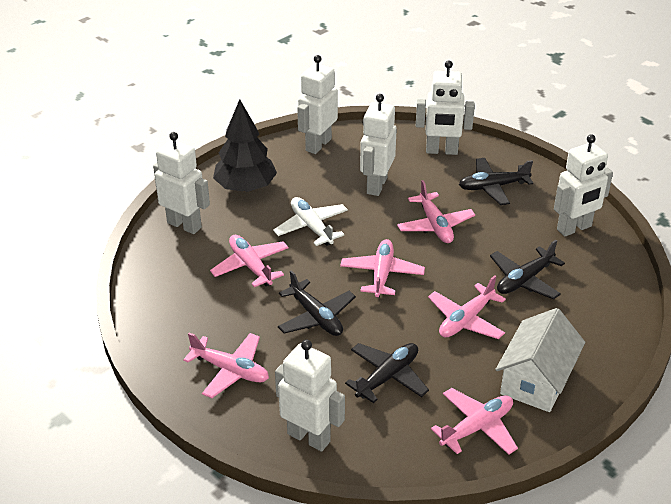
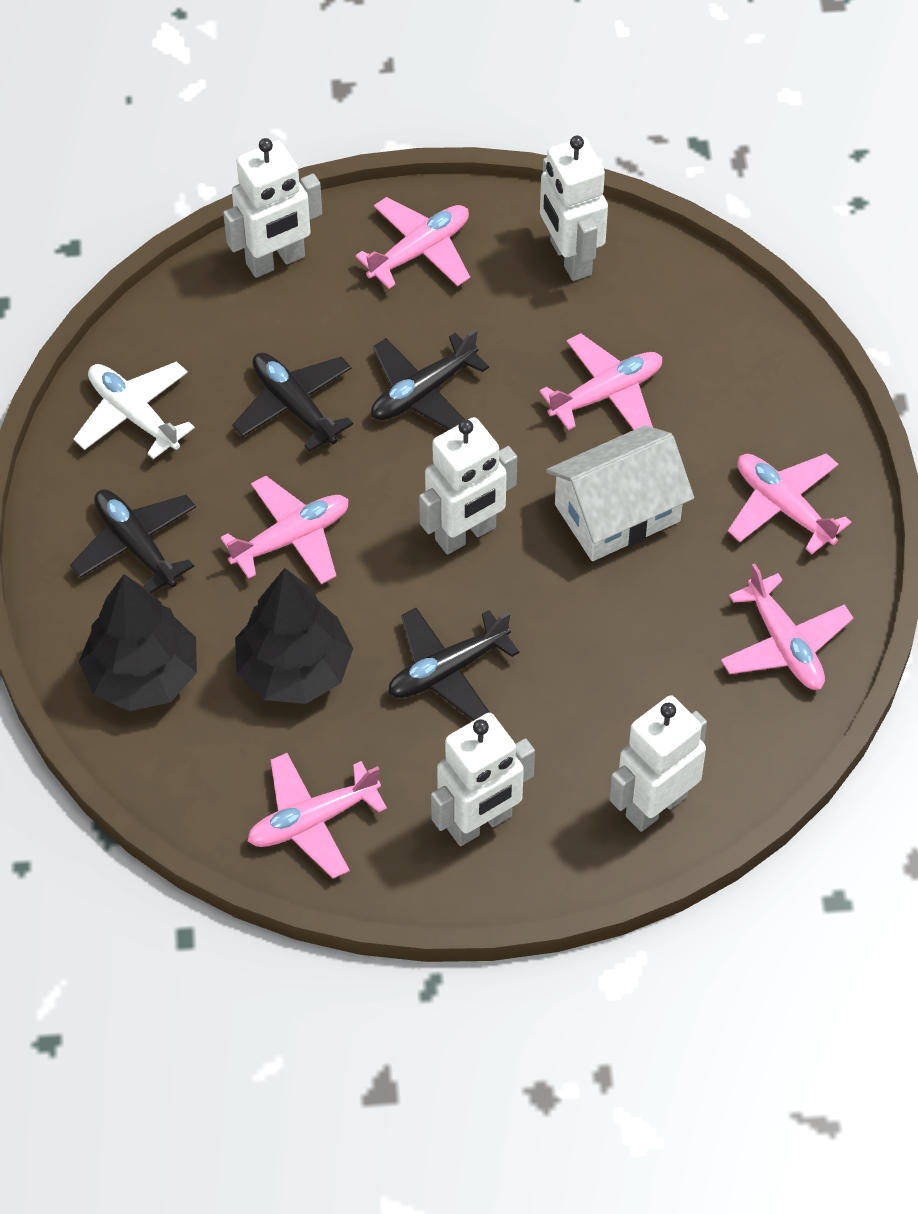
black tree: [213,99,277,192] = 1 -> [79,574,197,711] [235,568,353,704] = 2
white robot: [153,132,210,234] [275,340,345,452] [297,55,338,154] [360,94,397,196] [416,60,475,155] [554,134,613,237] = 6 -> [223,138,322,278] [419,417,517,554] [431,713,535,846] [540,135,608,281] [610,695,707,832] = 5

